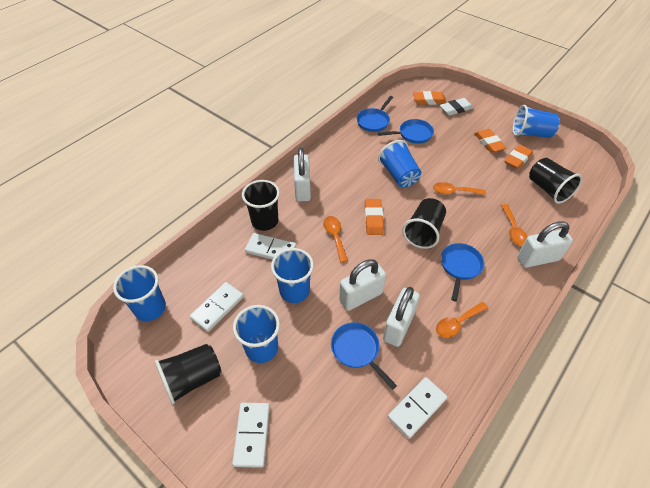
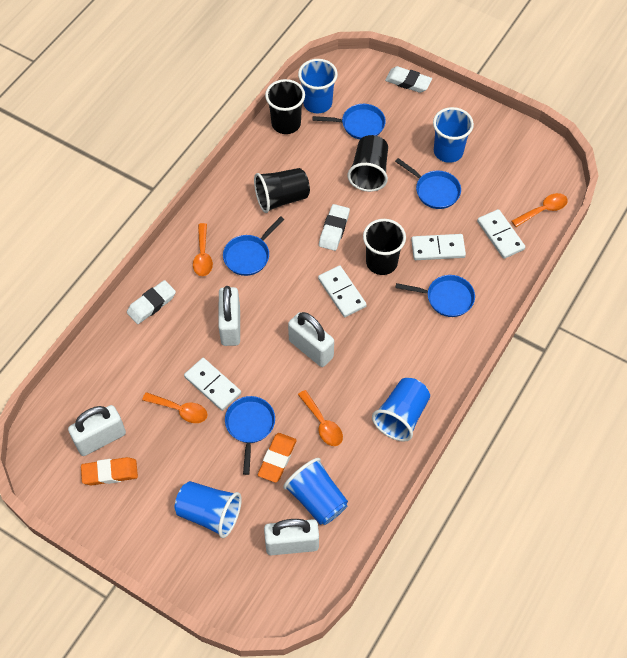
blue pan: [331,322,397,390] [357,96,393,132] [378,119,434,144] [441,243,484,301] = 4 -> [223,216,284,276] [225,396,275,475] [313,104,386,139] [395,158,461,209] [395,275,475,317] = 5
orange eraser: [365,199,384,235] [413,91,447,105] [474,129,507,153] [504,145,533,169] = 4 -> [81,457,138,485] [258,433,297,483] = 2
white eraser: [440,98,474,116] = 1 -> [127,280,176,324] [319,204,350,251] [385,66,432,93] = 3

